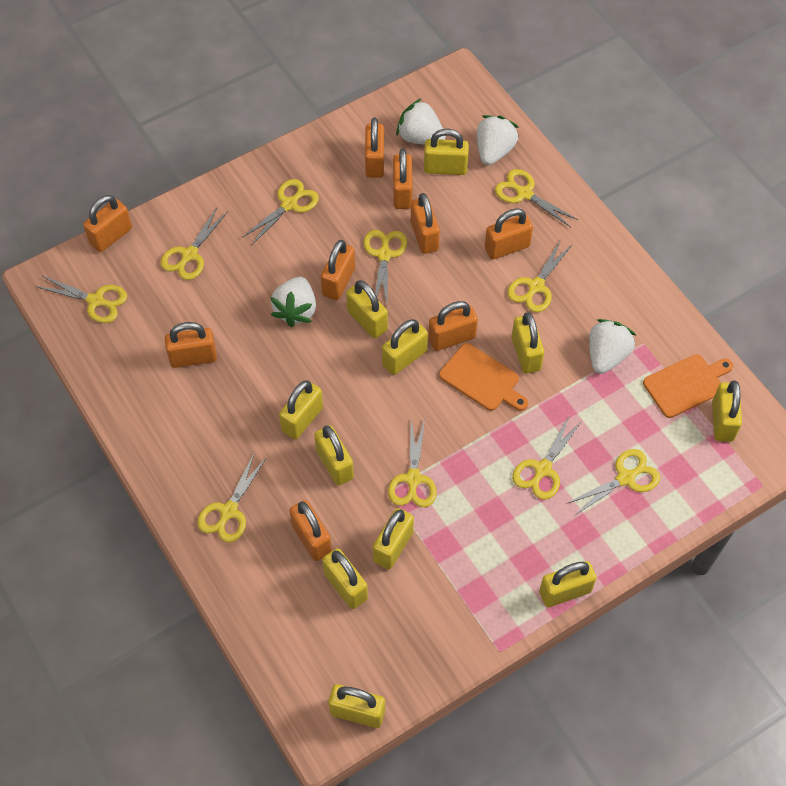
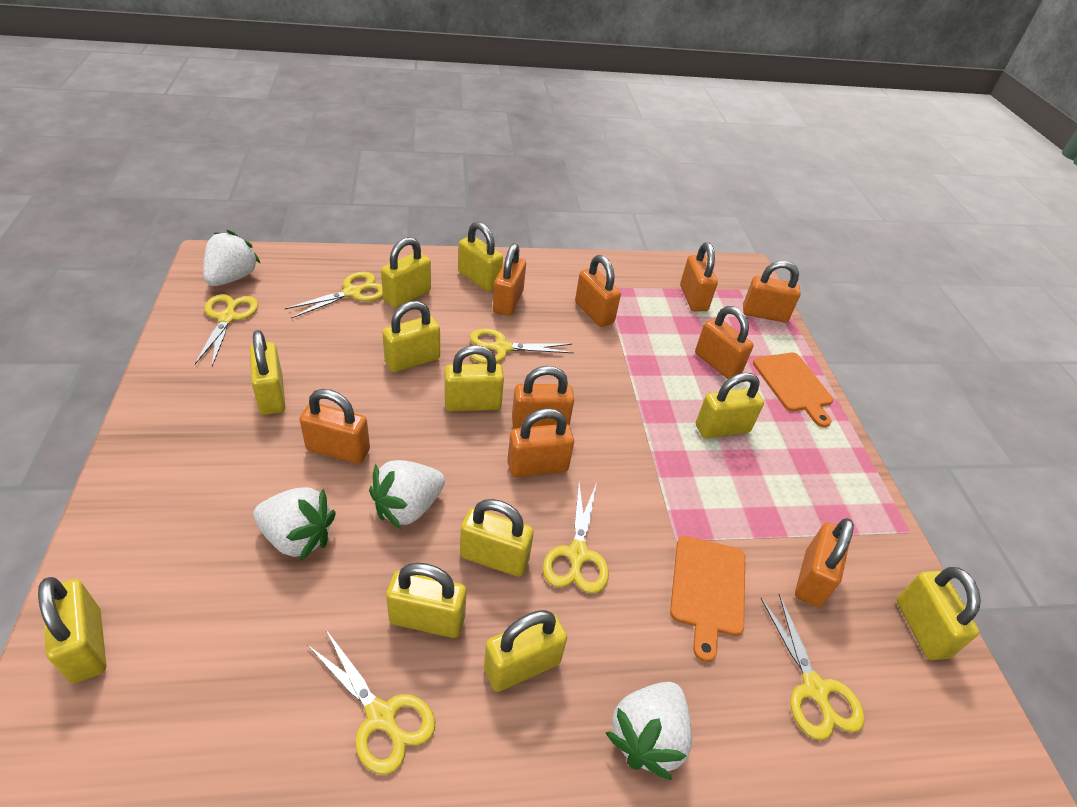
yellow scissors: [36,276,127,323] [160,208,228,280] [197,452,267,542] [242,179,319,246] [364,230,407,305] [388,419,437,507] [495,169,578,227] [507,240,573,312] [512,415,582,500] [566,449,660,516] = 10 -> [195,294,258,366] [284,272,383,319] [308,630,435,775] [470,329,574,364] [543,483,609,594] [761,594,865,740] = 6

